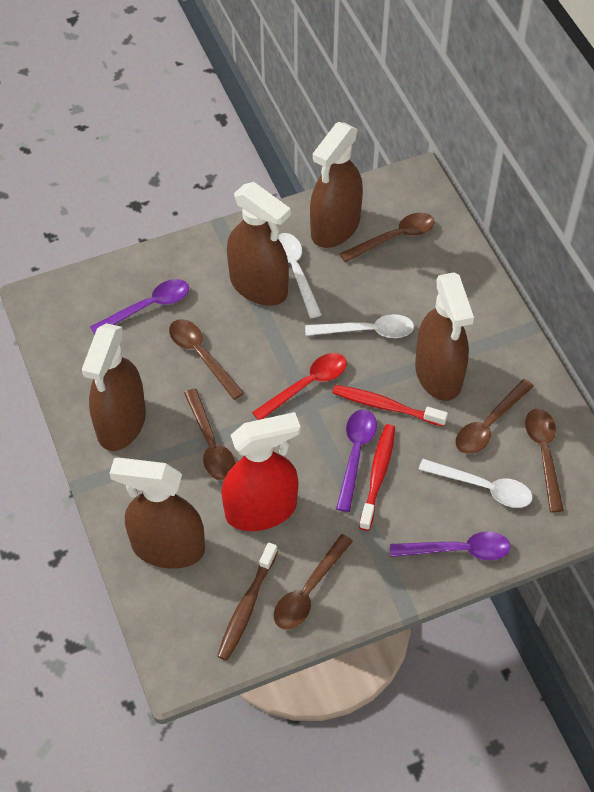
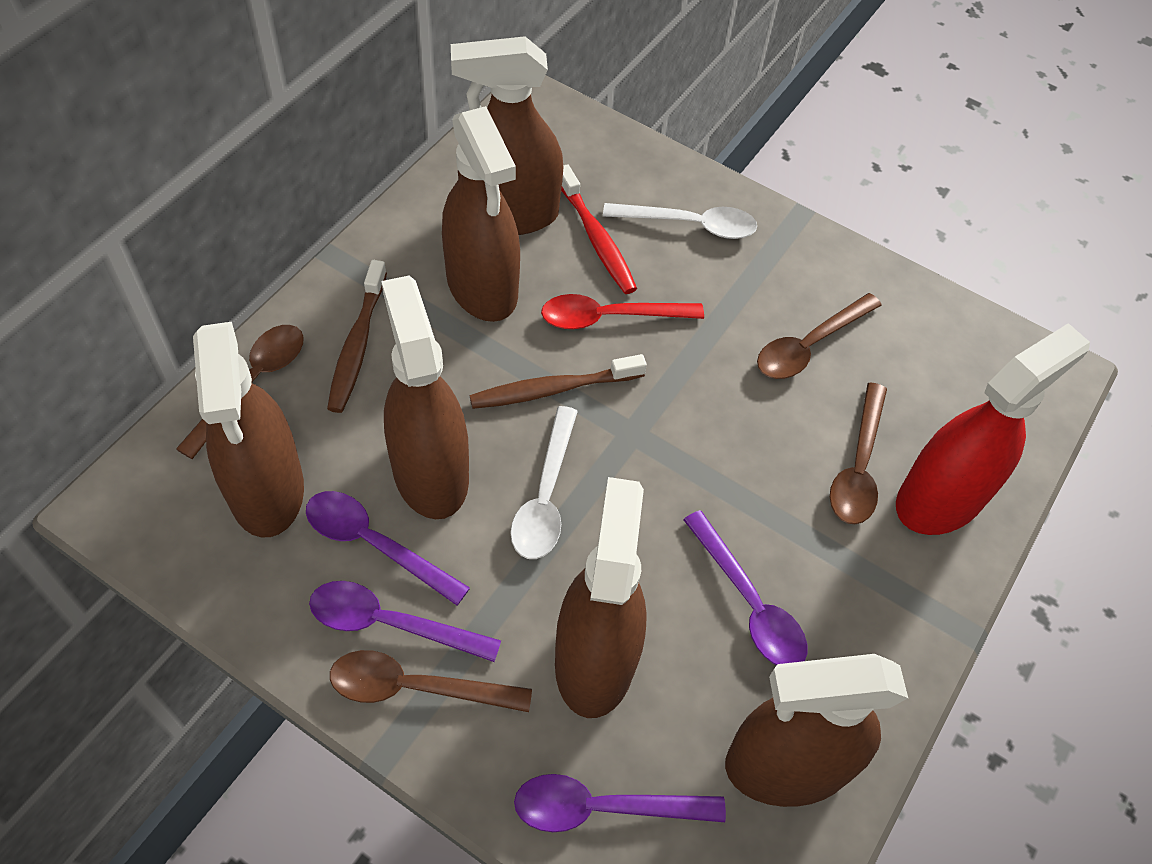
brown spoon: [169,319,244,400] [184,388,235,481] [274,534,353,630] [340,212,435,263] [455,379,534,454] [525,409,564,512] = 6 -> [176,325,304,459] [330,650,532,712] [757,293,882,379] [830,382,887,524] = 4
brown spray bottle: [82,323,146,451] [109,457,205,569] [227,182,291,306] [310,122,363,248] [415,272,474,401] = 5 -> [193,322,304,537] [381,275,469,519] [442,106,520,322] [451,36,563,235] [555,477,647,718] [725,654,908,807] = 6
brown toothbrush: [217,542,278,661] = 1 -> [327,260,387,413] [469,354,647,409] = 2
purple spoon: [90,279,189,334] [336,410,377,512] [390,532,511,560] = 3 -> [306,491,470,605] [309,581,501,662] [514,774,726,832] [683,510,807,665] = 4
red toothbrush: [332,385,448,427] [359,424,395,531] = 2 -> [561,164,637,294] = 1
white spoon: [278,233,322,318] [305,314,414,338] [418,459,533,508] = 3 -> [510,406,578,559] [603,203,757,239] = 2

